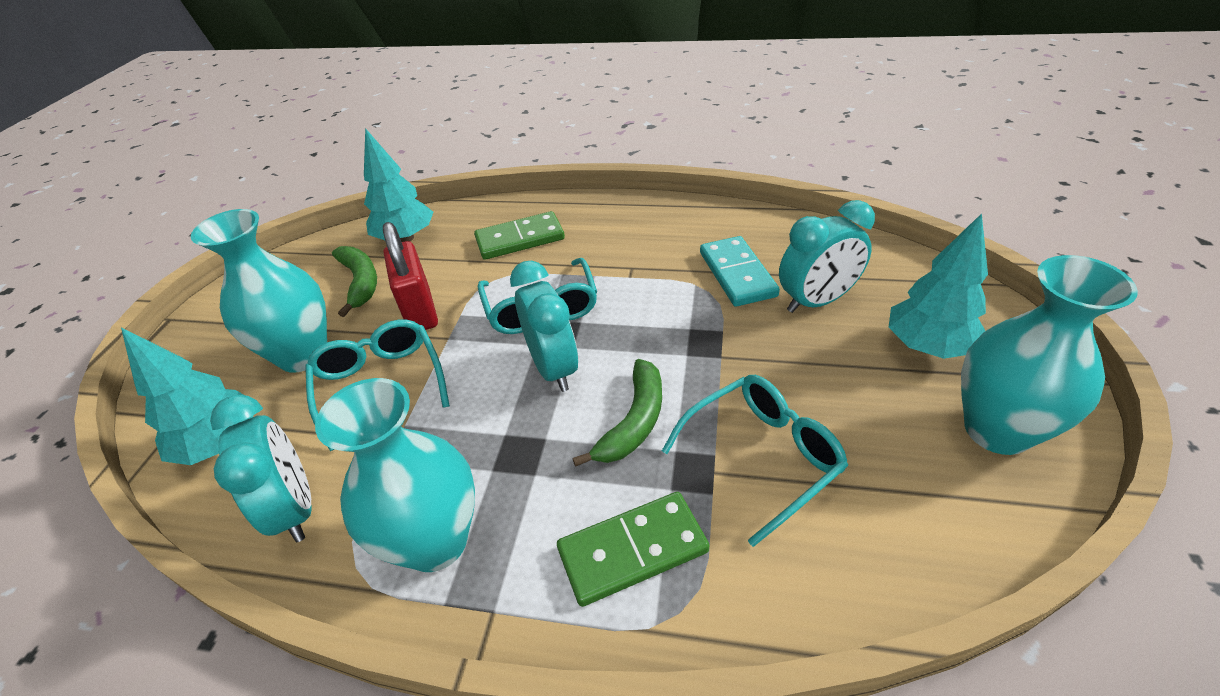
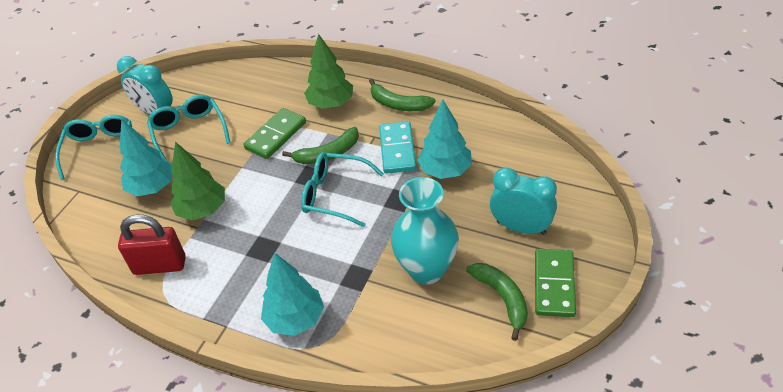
green banana: [332,246,377,317] [572,359,662,467] = 2 -> [282,127,359,164] [369,78,436,111] [466,263,528,341] = 3
green tree: none = 0 -> [170,142,225,220] [304,34,353,109] = 2
turquoise clock: [210,395,311,543] [510,261,578,392] [779,200,875,313] = 3 -> [117,56,173,115] [490,167,557,235] = 2
turquoise vase: [191,209,327,373] [315,378,475,572] [961,255,1138,455] = 3 -> [391,177,459,284] = 1

